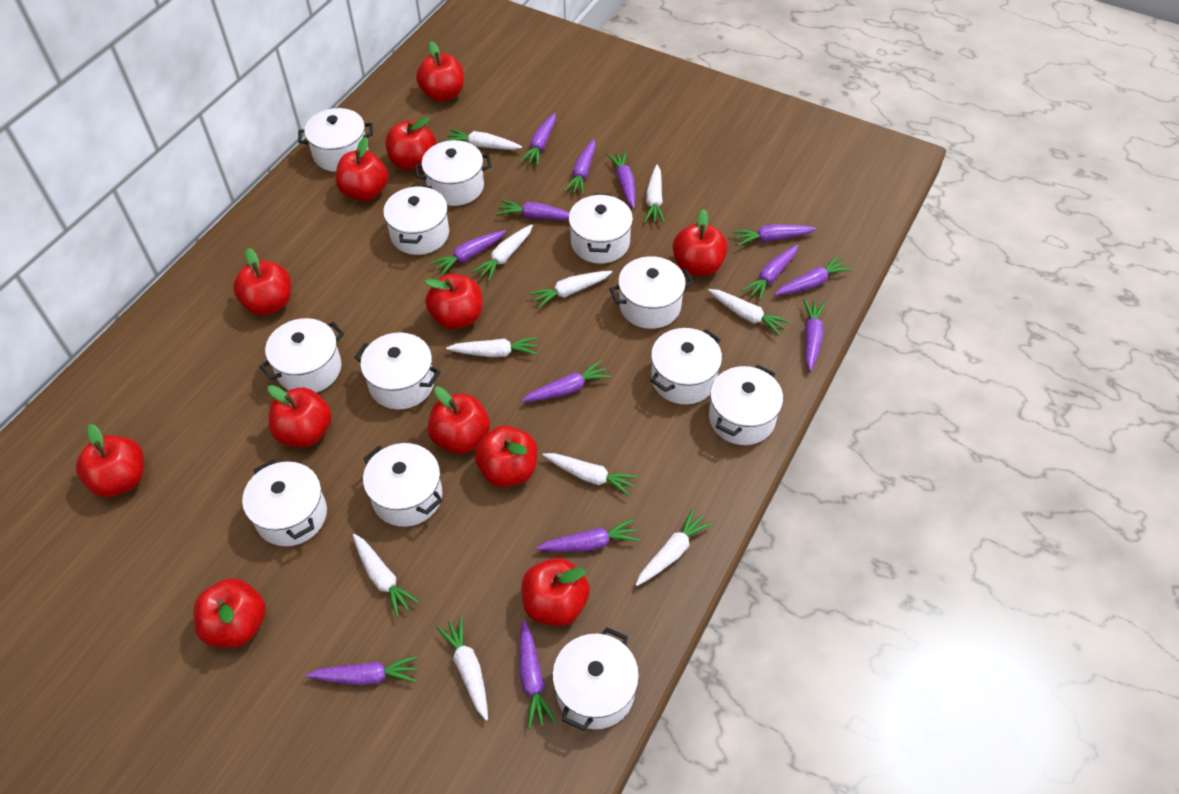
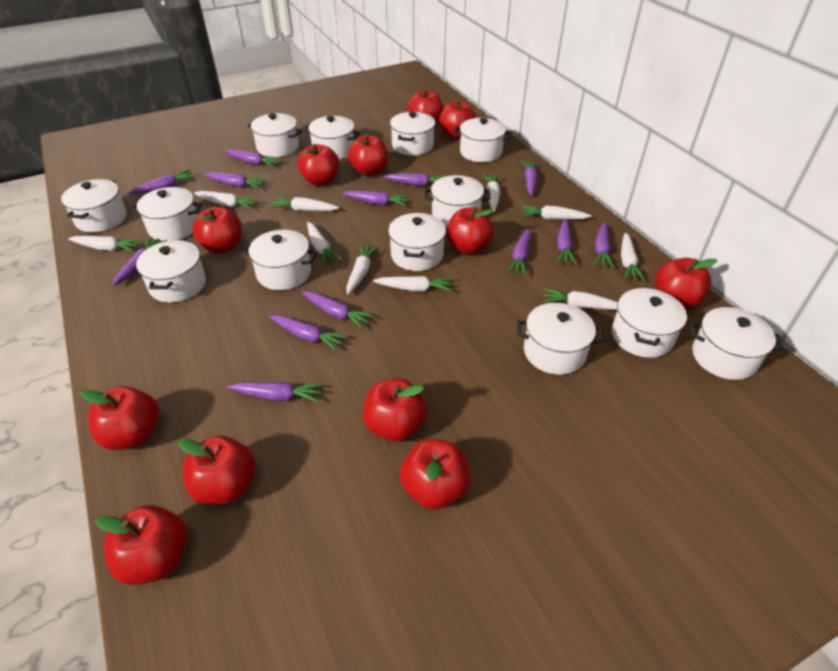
white pot: [242,460,327,546] [260,318,344,393] [298,108,373,172] [354,332,440,409] [363,443,443,527] [383,185,449,255] [414,140,492,206] [552,627,639,731] [569,193,633,264] [610,256,694,329] [650,328,722,405] [709,364,783,445] = 12 -> [61,179,127,232] [131,187,202,241] [136,240,206,303] [242,230,317,290] [247,113,302,157] [304,116,360,159] [388,213,446,271] [390,112,435,155] [425,175,491,226] [453,118,512,162] [517,303,604,375] [612,287,687,358] [690,307,784,380] = 13

